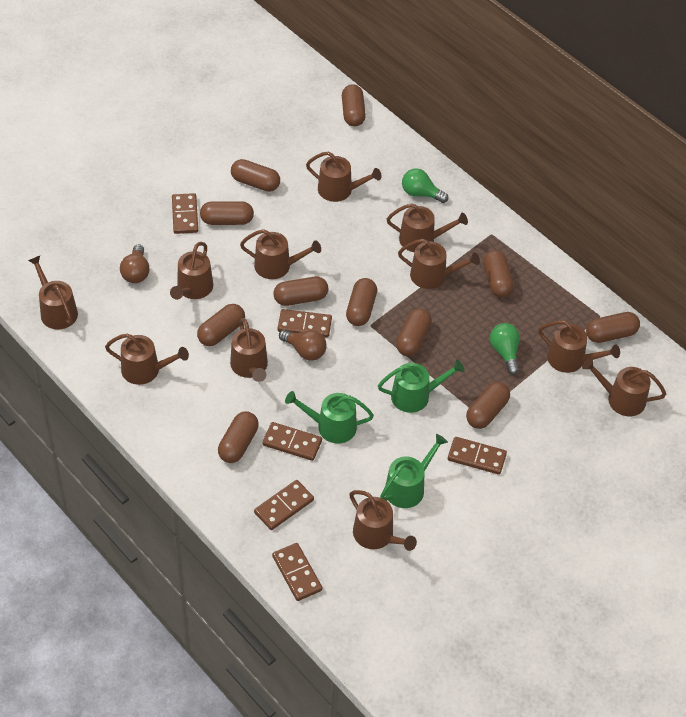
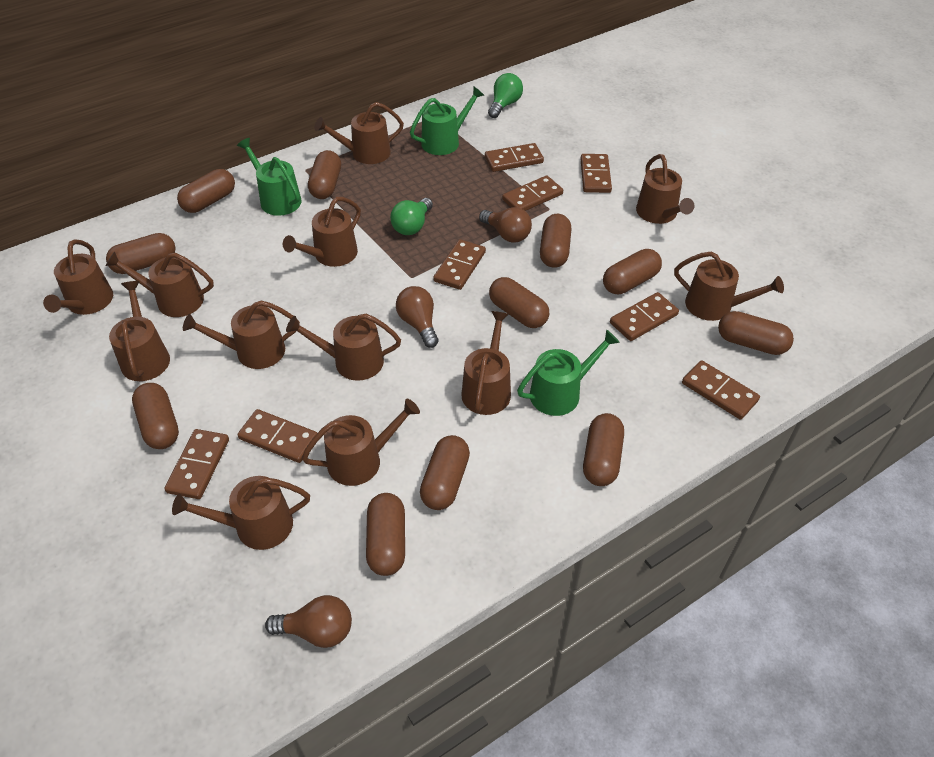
brown domino: [172,193,198,234] [254,480,314,530] [262,422,322,461] [272,543,323,601] [278,309,332,338] [448,437,507,475] = 6 -> [164,429,229,499] [238,409,317,463] [433,239,486,290] [485,143,544,172] [502,175,563,211] [580,154,612,193] [610,292,679,341] [682,360,760,420] = 8
brown light bulb: [120,244,150,283] [279,330,327,361] = 2 -> [265,595,352,648] [396,286,439,348] [479,207,532,243] = 3
brown watering can: [28,256,78,329] [105,334,189,385] [170,242,213,300] [230,318,268,382] [240,229,321,279] [306,152,382,202] [349,490,417,551] [387,203,468,252] [398,239,480,289] [538,320,620,373] [582,358,666,416] = 11 -> [43,239,113,315] [106,251,214,317] [109,281,170,381] [172,476,310,550] [183,300,300,369] [283,197,361,267] [286,314,401,381] [302,399,420,486] [314,102,404,164] [461,311,511,415] [636,154,694,224] [674,251,784,321] = 12

